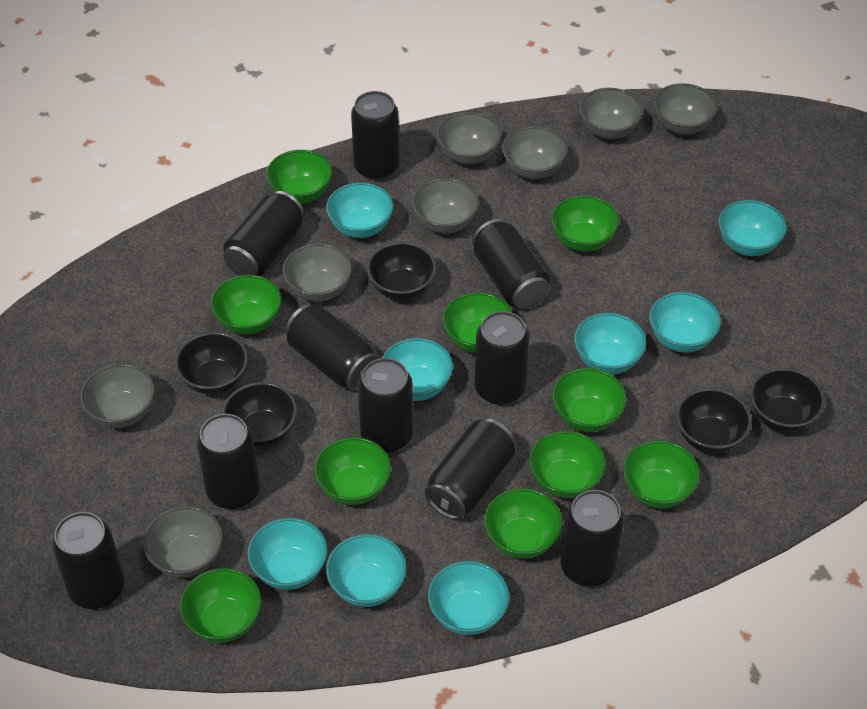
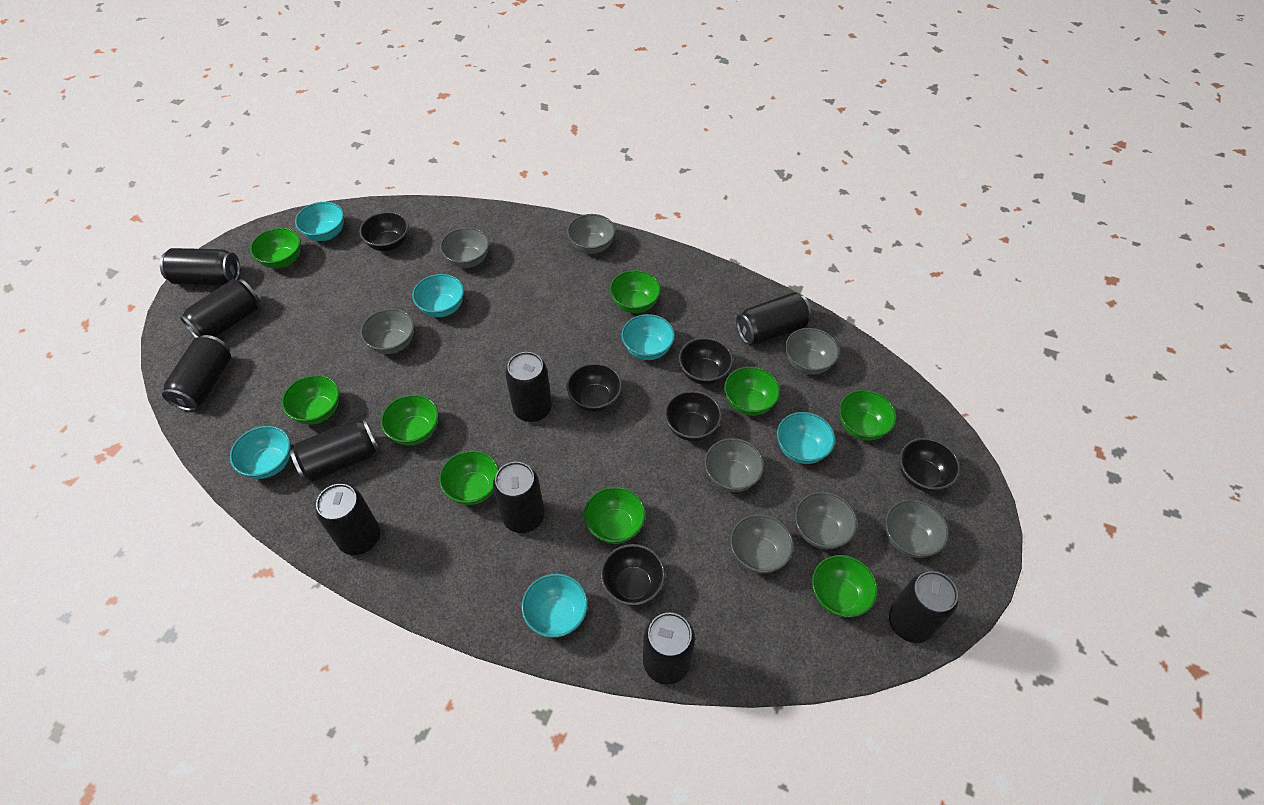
black bowl: [175,332,248,395] [222,382,297,447] [367,242,436,300] [676,388,752,454] [750,368,825,432] = 5 -> [359,211,408,251] [566,363,622,412] [600,544,665,606] [665,390,722,441] [679,337,733,385] [900,438,960,492] = 6
green bowl: [180,568,261,643] [211,275,282,334] [266,150,332,204] [314,437,391,505] [442,292,512,353] [484,488,563,559] [529,431,606,498] [551,195,619,252] [552,368,626,432] [623,440,700,508] = 10 -> [250,228,301,268] [282,375,339,425] [381,394,439,445] [439,450,499,505] [584,486,646,544] [610,270,661,313] [724,367,780,416] [812,555,878,618] [839,390,897,441] = 9
turquoise bowl: [247,518,327,590] [326,182,393,238] [326,534,407,607] [382,338,453,401] [428,561,509,635] [574,313,646,375] [649,292,721,353] [718,200,787,256] = 8 -> [230,426,291,479] [295,202,344,241] [412,274,464,317] [522,574,588,638] [621,314,675,360] [777,412,835,464] = 6

